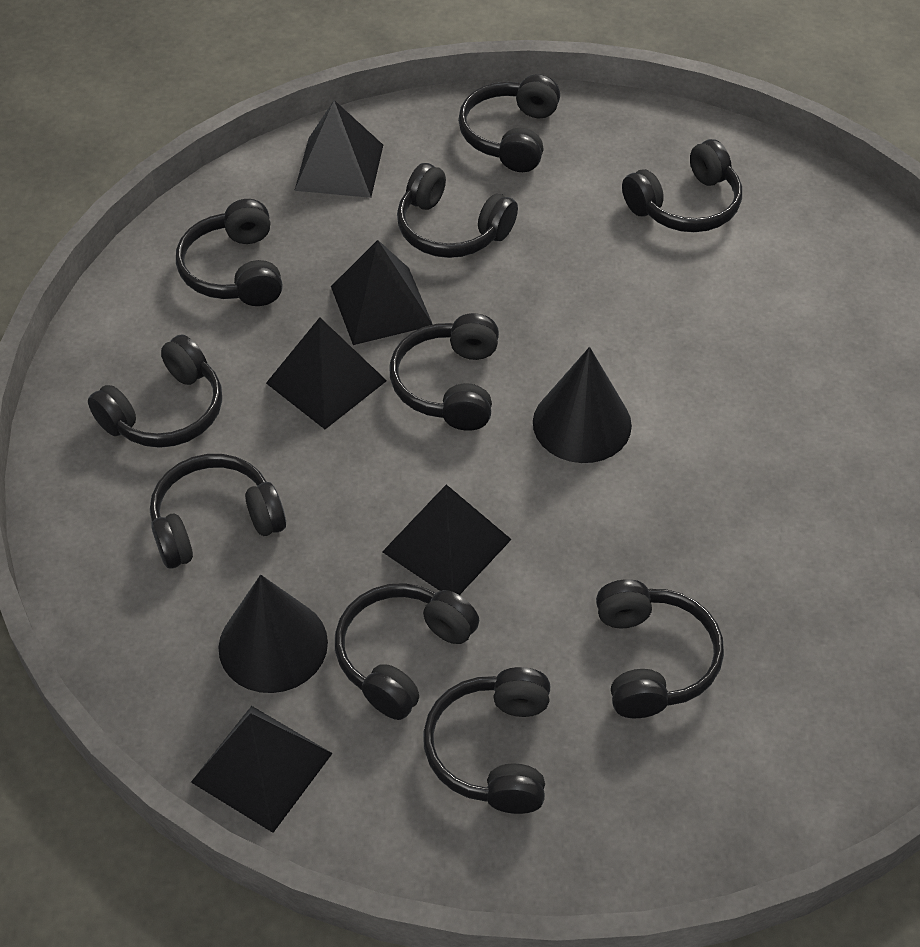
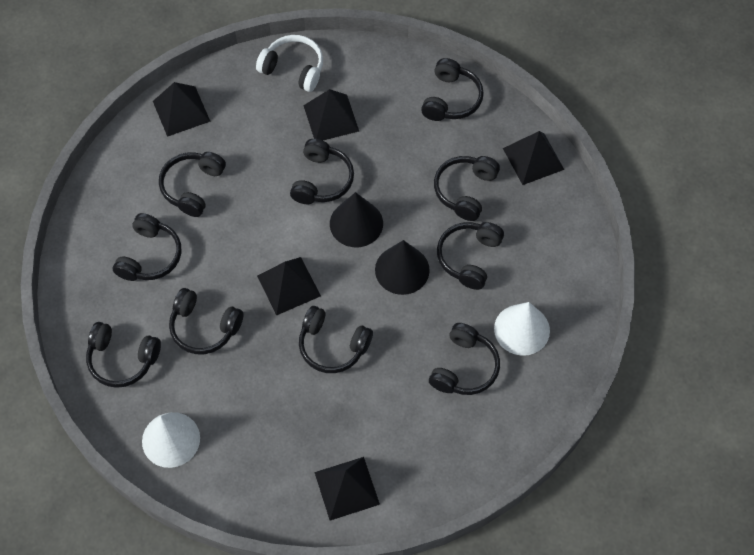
white cone: none = 0 -> [142,412,200,468] [494,302,550,356] = 2
white headphones: none = 0 -> [256,35,323,92] = 1

